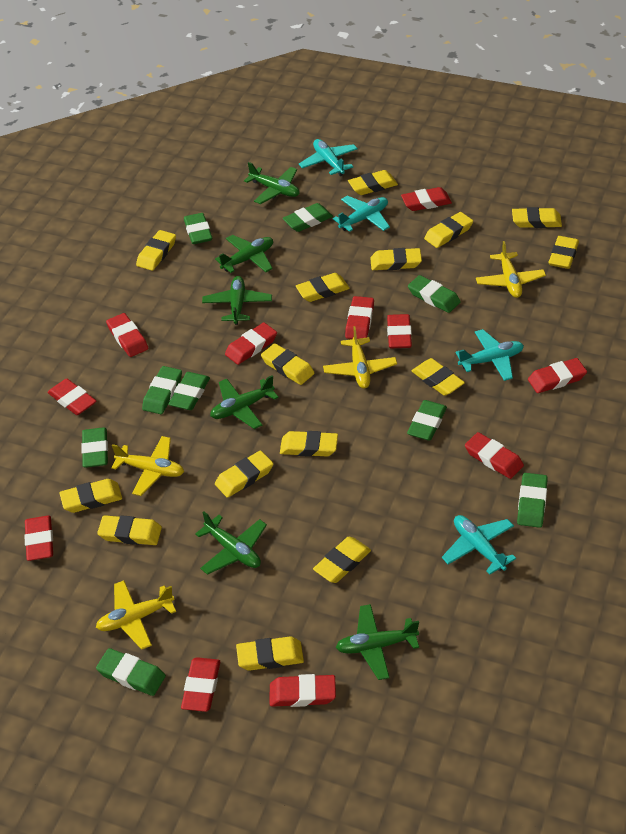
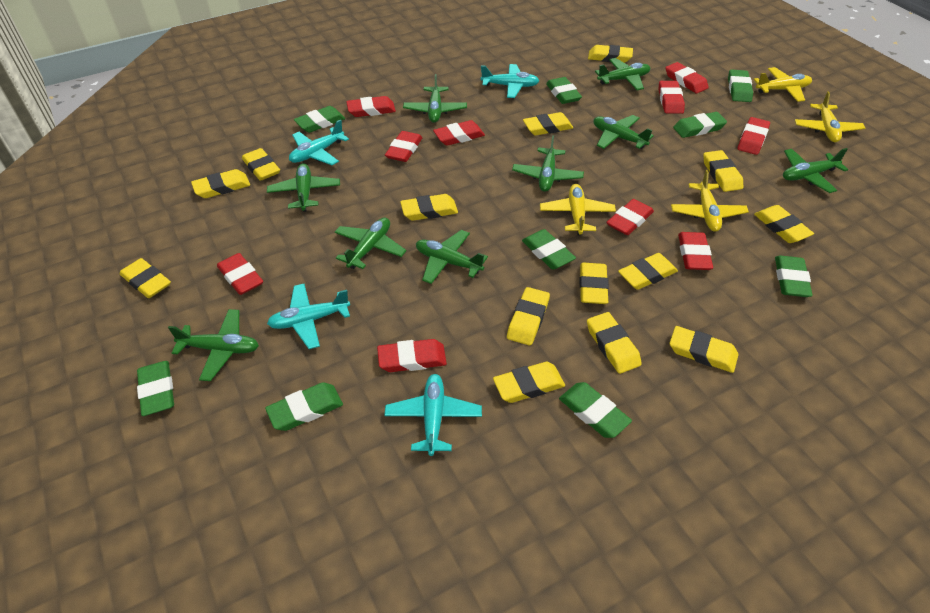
green plane: [195,511,267,575] [202,276,272,325] [210,375,279,429] [215,235,273,273] [244,162,300,204] [336,604,419,680] = 6 -> [168,309,259,381] [267,163,340,212] [335,217,406,269] [403,74,467,123] [416,230,488,284] [512,135,584,192] [593,115,654,149] [595,58,650,90] [783,148,848,193] = 9
red eraser: [24,516,53,561] [48,379,96,415] [106,313,148,357] [181,657,220,712] [225,322,277,365] [270,674,336,707] [345,296,374,339] [387,314,412,348] [401,187,452,211] [465,432,524,479] [528,358,587,393] = 11 -> [217,253,263,295] [346,96,396,117] [377,339,447,372] [385,131,423,162] [433,120,485,146] [606,199,654,235] [659,81,685,114] [665,62,709,93] [678,232,713,270] [738,117,770,155] = 10
yellow eraser: [59,479,122,513] [97,515,162,545] [136,230,176,271] [215,451,273,498] [236,636,304,671] [261,343,315,385] [280,431,338,457] [296,273,350,302] [313,537,371,583] [348,170,398,195] [370,248,422,270] [412,358,465,396] [424,212,473,248] [512,207,562,228] [549,236,579,269] = 15 -> [120,258,171,298] [191,169,250,198] [242,148,280,181] [400,194,458,221] [493,362,565,403] [507,287,550,346] [523,112,573,135] [580,263,609,304] [587,312,642,374] [588,45,633,63] [618,253,678,290] [670,326,738,373] [703,150,743,192] [754,205,814,243] = 14

